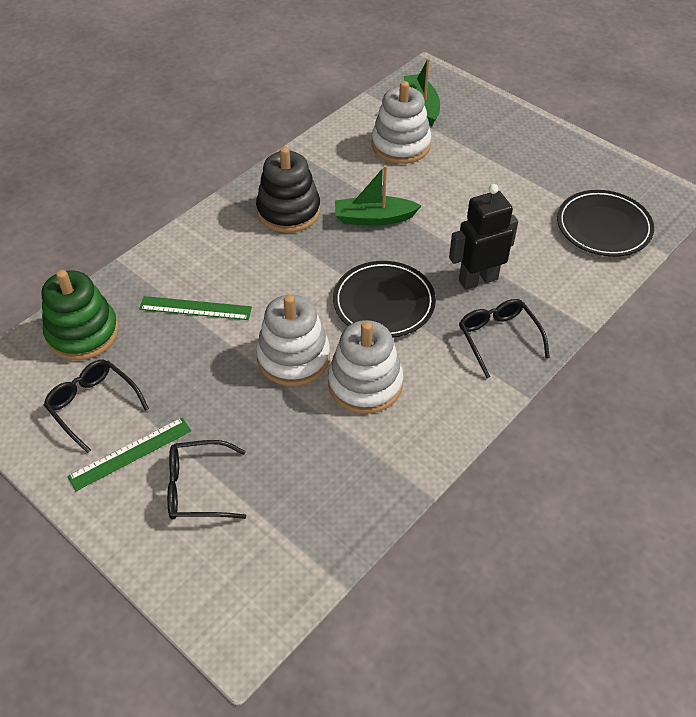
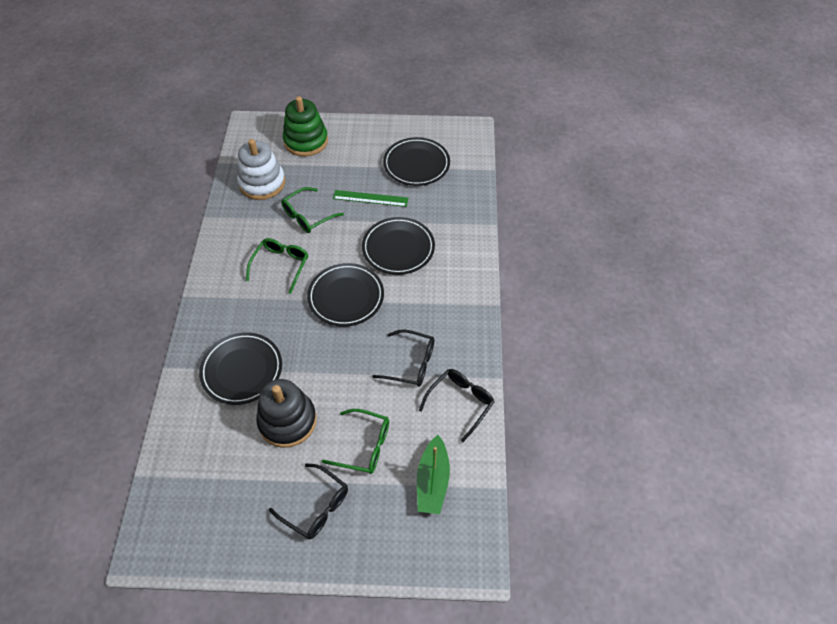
black plate: [333,261,436,338] [557,190,654,257] = 2 -> [199,332,282,405] [307,263,384,327] [362,217,435,275] [383,137,450,186] = 4
black robot: [449,184,518,290] = 1 -> none = 0
green boat: [335,165,421,226] [403,58,440,127] = 2 -> [417,435,450,514] = 1
green glasses: none = 0 -> [246,238,308,294] [281,187,344,233] [322,409,389,474] = 3
green ruler: [67,418,191,491] [139,296,252,320] = 2 -> [333,190,408,207] = 1
white stacking toy: [256,294,330,386] [328,320,403,414] [372,81,431,164] = 3 -> [237,139,285,200] = 1

